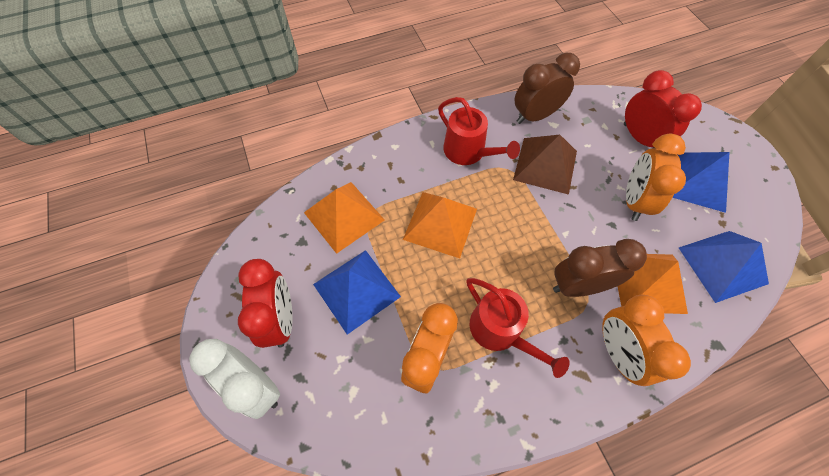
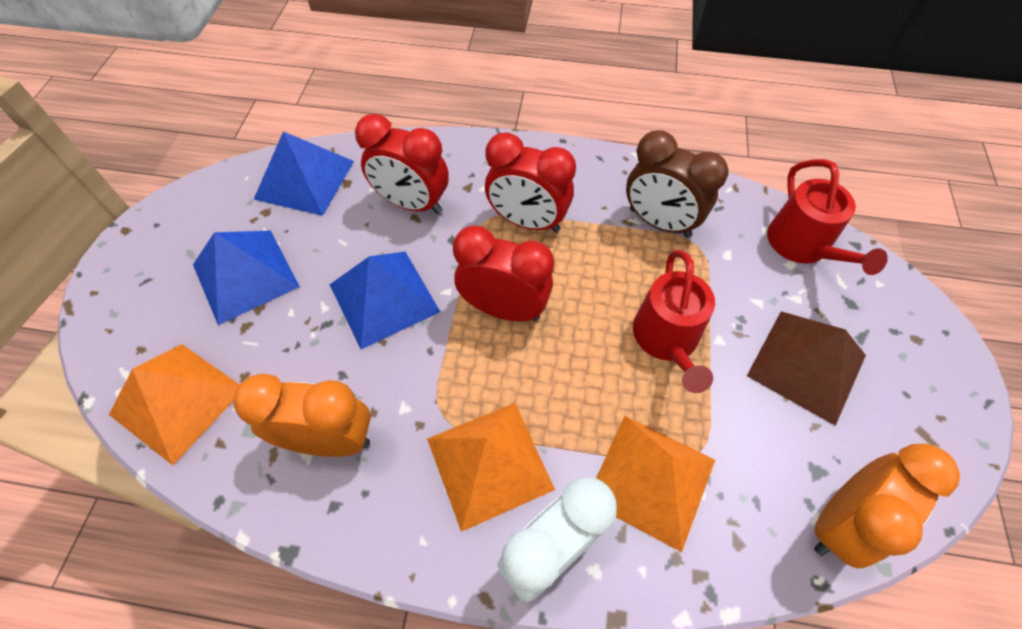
brown clock: [514,53,580,124] [553,239,647,297] = 2 -> [626,130,728,238] = 1
orange clock: [401,303,458,393] [602,295,691,386] [626,133,686,221] = 3 -> [233,374,371,457] [814,444,960,569] = 2
red clock: [238,259,293,348] [624,70,702,148] = 2 -> [355,114,449,214] [453,226,554,321] [485,132,576,232] = 3

